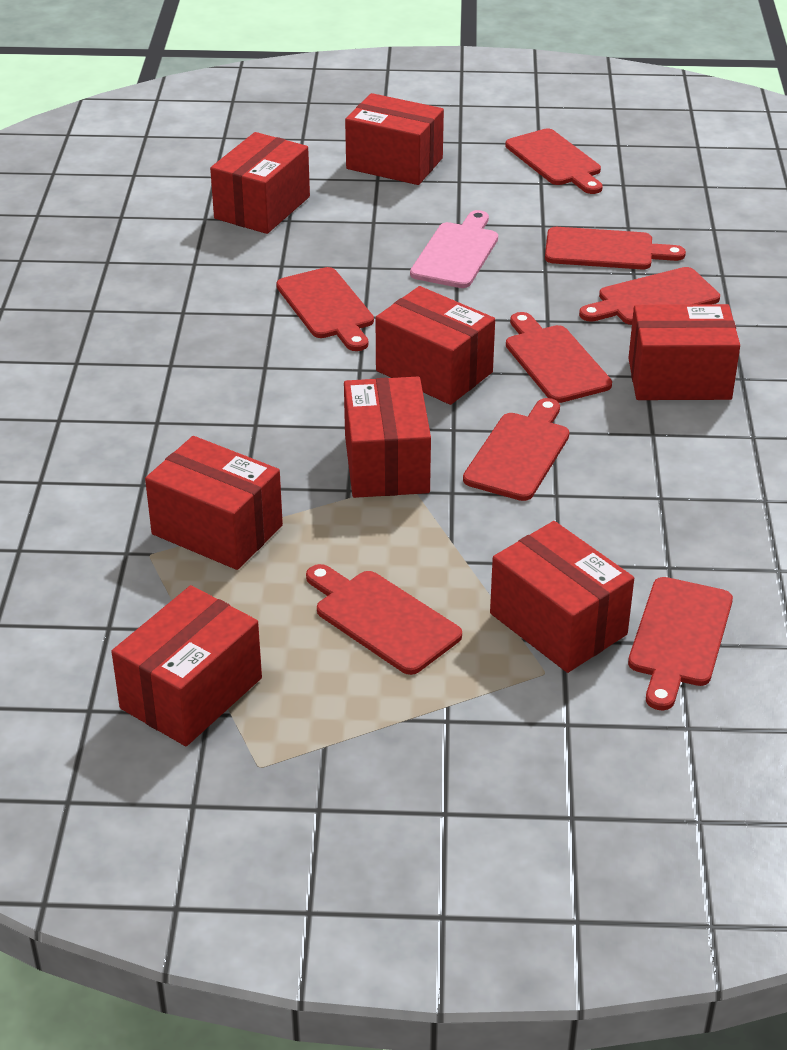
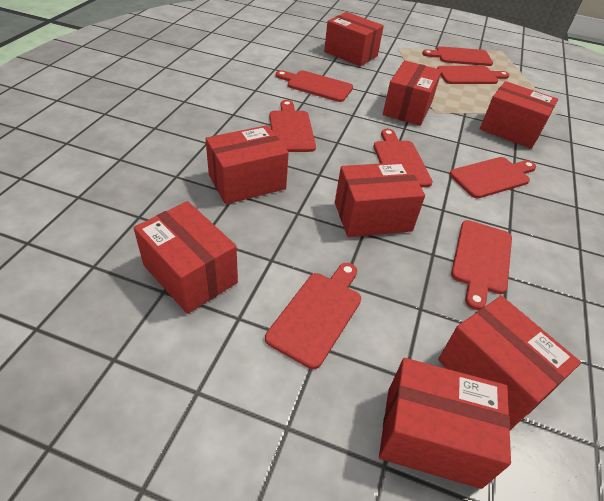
pink cutting board: [410,210,498,288] = 1 -> none = 0

